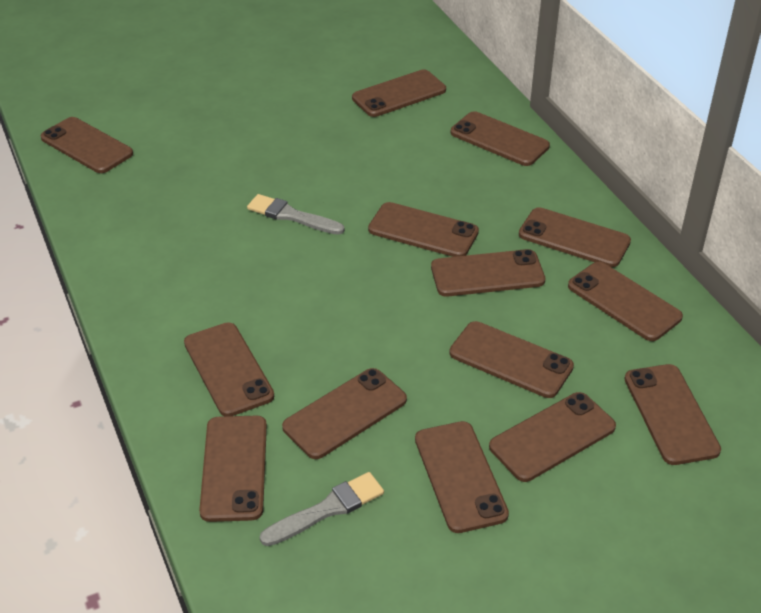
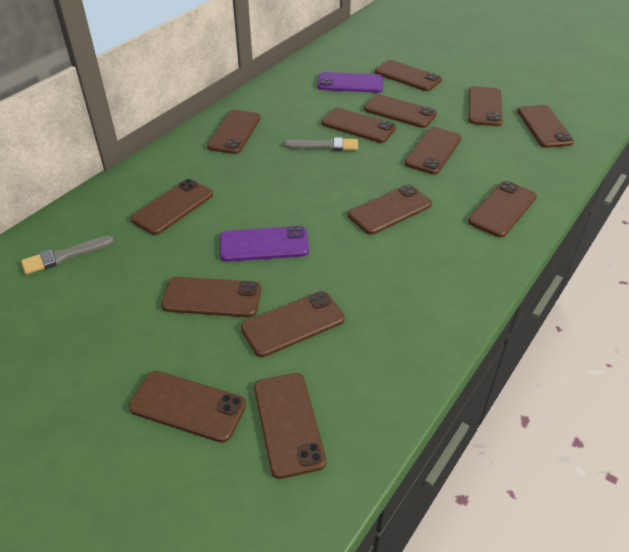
purple phone: none = 0 -> [220,226,309,262] [318,72,383,93] = 2

